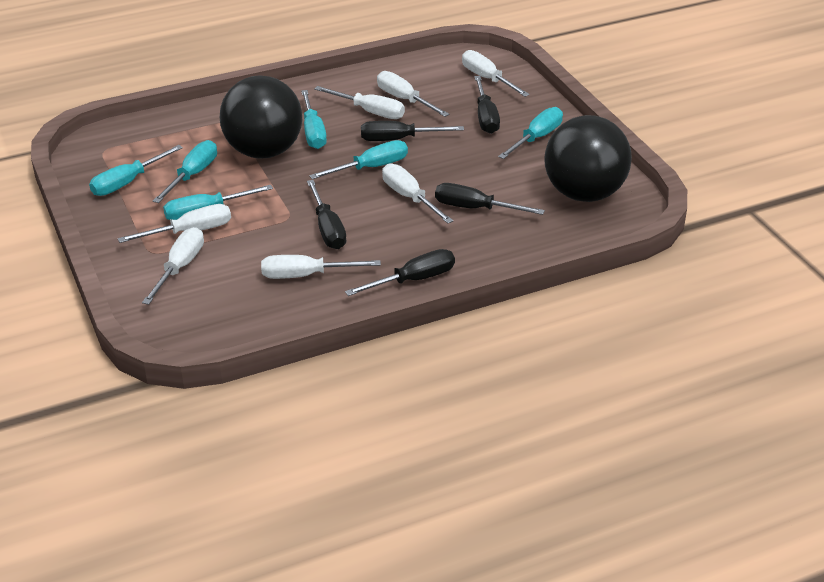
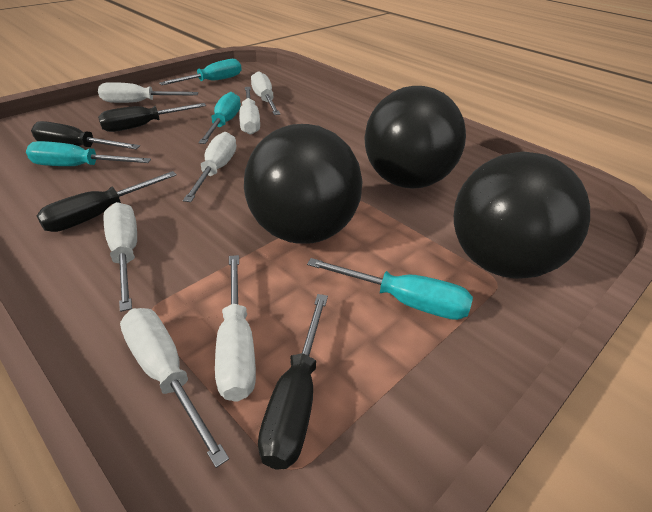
black ball: [220,75,302,158] [544,115,632,202] = 2 -> [244,124,363,244] [364,86,466,189] [454,151,590,279] = 3
black screwdriver: [307,180,346,249] [345,249,455,296] [361,121,464,141] [435,183,545,215] [474,76,500,134] = 5 -> [31,121,140,149] [37,171,177,232] [98,103,206,132] [258,294,328,469] = 4
turquoise screwdriver: [89,145,183,196] [153,140,217,203] [163,185,273,220] [301,90,327,149] [309,140,408,179] [498,107,563,159] = 6 -> [26,141,151,166] [159,59,242,85] [198,92,241,144] [307,258,473,320] = 4

